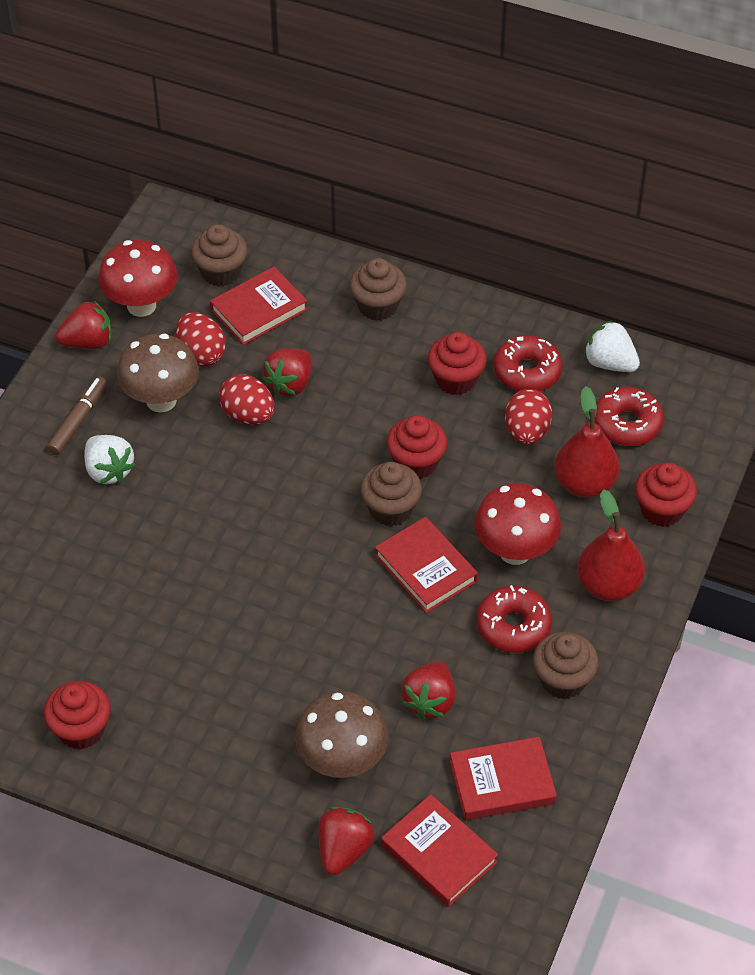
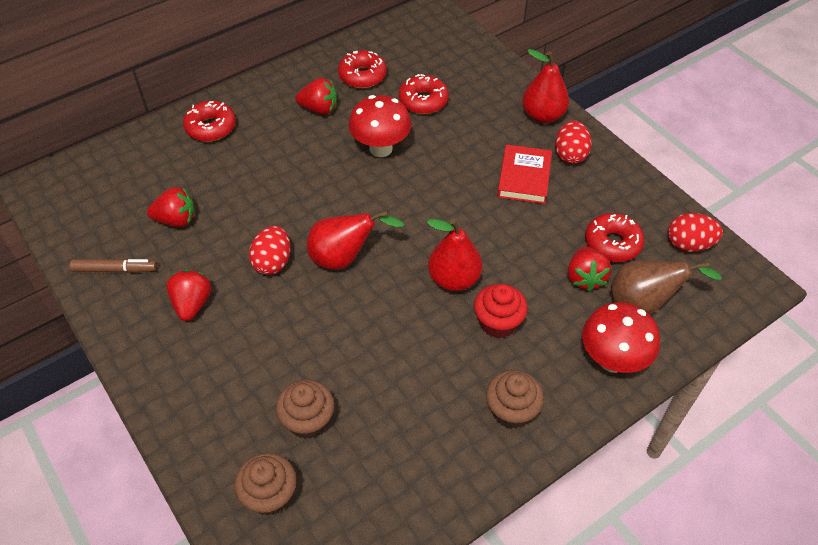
brown cupcake: [191,224,248,287] [350,258,407,321] [360,462,422,526] [533,632,599,699] = 4 -> [234,453,296,516] [276,380,334,439] [486,370,544,429] = 3
brown mushroom: [117,334,199,412] [295,691,388,778] = 2 -> none = 0
brown pear: none = 0 -> [611,261,722,315] = 1
red book: [210,267,308,345] [375,517,478,613] [381,794,498,907] [450,737,557,820] = 4 -> [497,144,552,204] = 1
red cupcake: [44,681,111,750] [387,415,447,479] [428,332,487,395] [635,462,697,527] = 4 -> [474,284,528,338] = 1
red donut: [476,585,552,653] [493,335,563,391] [595,387,664,446] = 3 -> [183,101,236,142] [338,50,387,88] [399,74,449,114] [585,213,644,262] = 4
red pear: [554,386,620,498] [577,489,645,601] = 2 -> [307,210,405,270] [427,219,482,291] [522,49,569,124] = 3
white strawberry: [84,435,135,484] [584,321,640,372] = 2 -> none = 0

